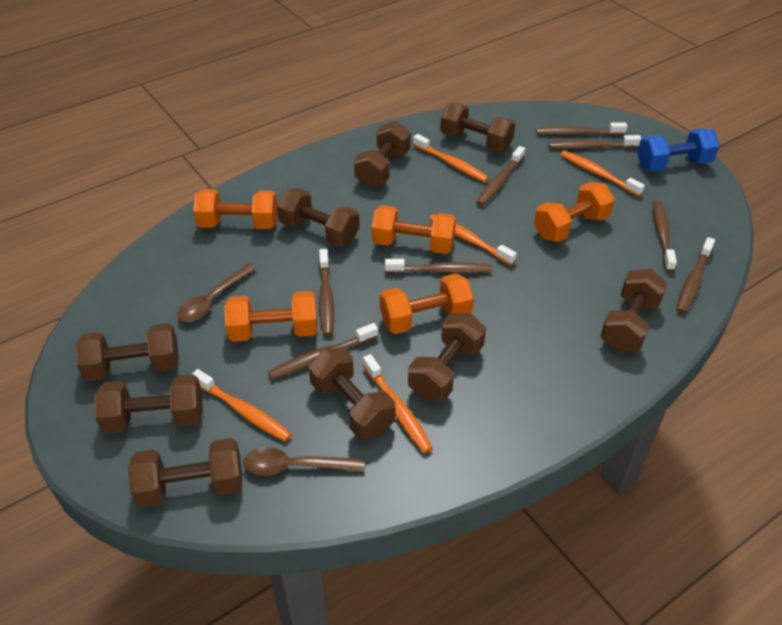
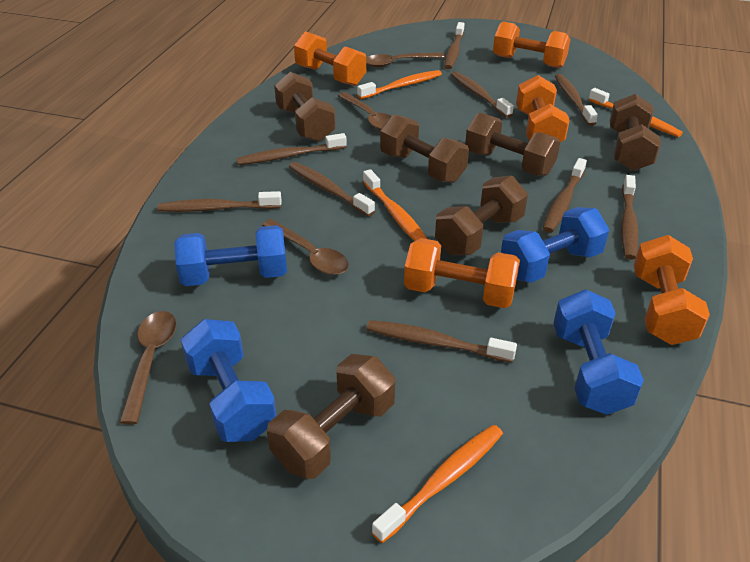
blue dumbbell: [637,128,719,171] = 1 -> [174,225,287,286] [181,319,277,442] [501,207,609,283] [553,290,644,415] = 4
brown dumbbell: [75,323,179,381] [94,374,203,433] [128,438,242,508] [277,188,360,247] [309,348,395,440] [354,121,411,187] [408,313,486,401] [440,102,515,152] [600,269,668,352] = 9 -> [267,354,395,479] [274,72,336,142] [380,114,469,183] [435,176,528,255] [465,113,560,176] [609,94,661,171] = 6
brown spoon: [177,263,257,322] [243,447,365,476] = 2 -> [119,311,177,424] [262,219,349,275] [338,92,391,130] [366,52,444,67] = 4
brown toothbrush: [268,323,378,379] [319,249,334,336] [385,259,492,274] [476,146,525,206] [536,122,627,135] [548,135,641,149] [653,200,677,272] [676,237,715,314] = 8 -> [158,191,282,212] [237,133,347,165] [289,162,375,217] [366,320,517,363] [444,22,465,69] [451,71,514,118] [543,158,587,233] [555,74,598,126] [621,175,639,260] = 9
orange toothbrush: [192,369,292,442] [363,354,432,453] [413,134,489,182] [429,214,517,265] [560,151,645,197] = 5 -> [357,70,442,99] [363,169,427,241] [372,425,503,543] [589,88,683,137] = 4

